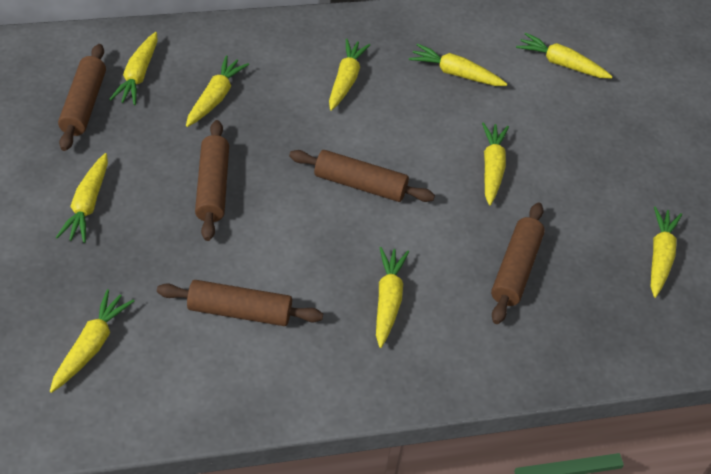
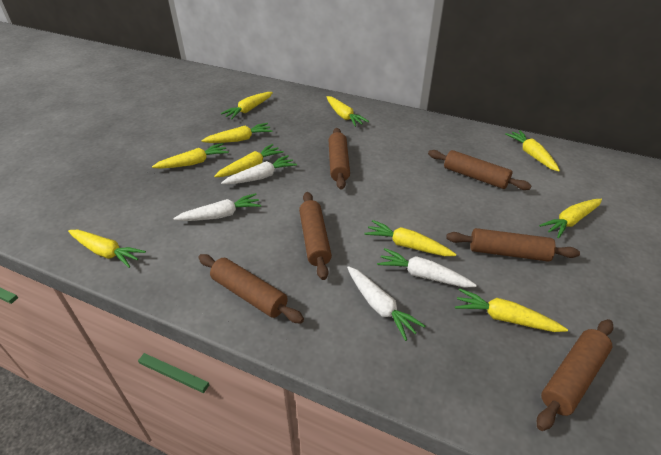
brown rolling pin: [58,44,106,151] [157,280,323,326] [195,120,229,241] [289,150,435,202] [491,202,545,324] = 5 -> [198,254,304,323] [299,192,332,280] [329,128,350,190] [428,150,531,190] [446,228,580,262] [537,319,614,431] = 6
white carrot: none = 0 -> [173,193,261,221] [221,155,297,184] [347,266,425,341] [377,248,477,288] = 4

